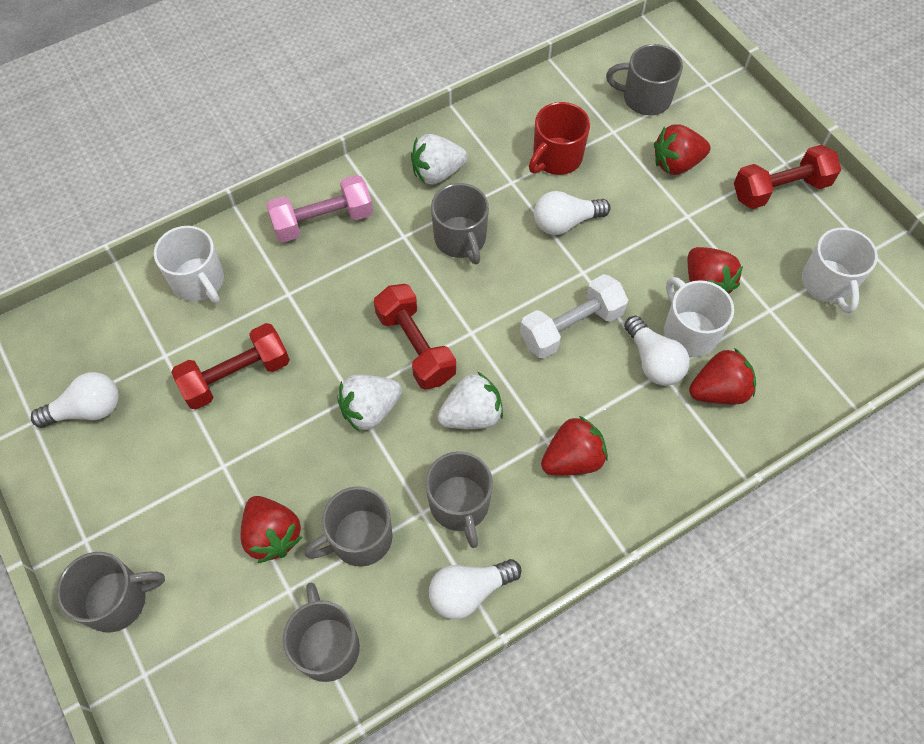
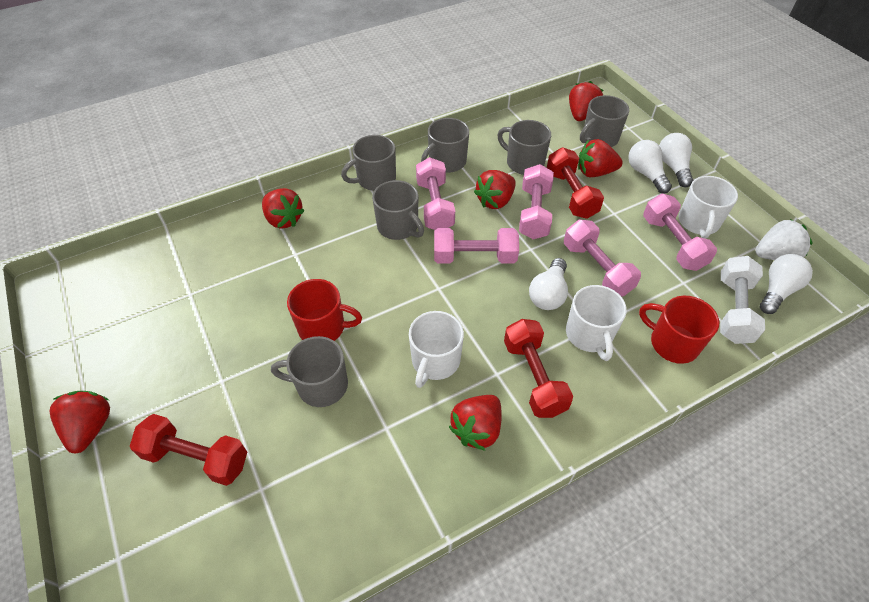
pink dumbbell: [266,175,373,242] = 1 -> [416,157,455,230] [434,228,519,264] [519,164,554,239] [564,220,641,297] [643,194,717,271] = 5
red mug: [529,102,590,175] = 1 -> [287,279,362,341] [639,296,719,364] = 2
red strawberry: [240,496,302,563] [541,415,608,476] [654,124,711,175] [688,247,743,294] [689,348,756,404] = 5 -> [50,391,110,454] [262,188,305,229] [449,395,502,451] [474,170,516,209] [569,81,603,121] [578,139,623,177] = 6
white strawberry: [337,374,402,432] [411,134,468,185] [437,372,503,429] = 3 -> [755,219,812,260] = 1

